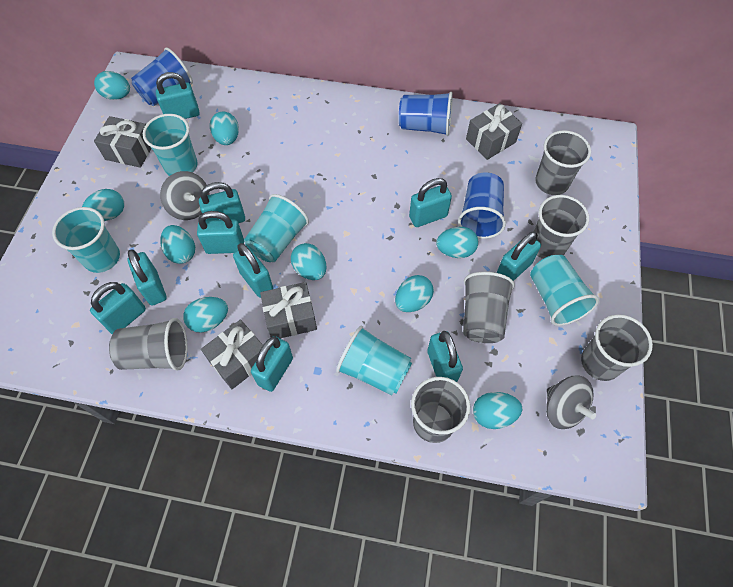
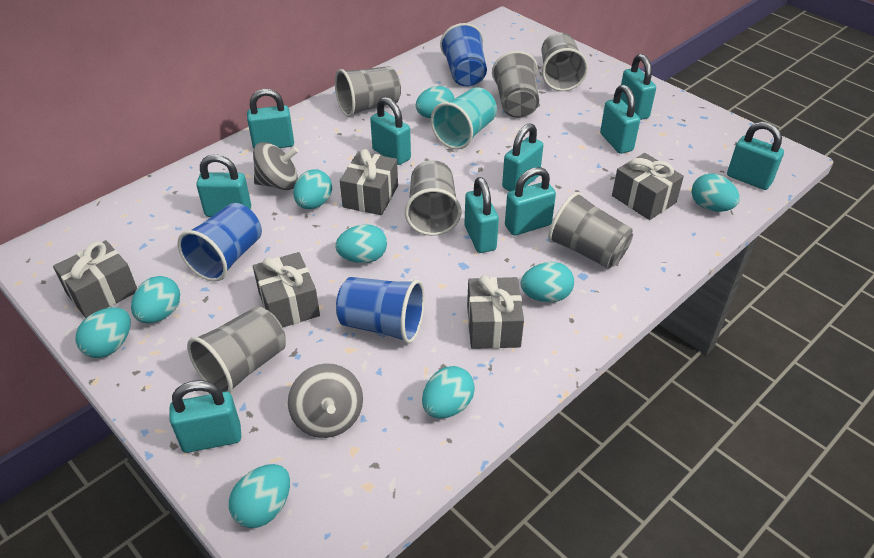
grey gift: [94,116,152,168] [201,319,263,389] [260,282,317,338] [466,103,522,160] = 4 -> [53,240,137,318] [253,252,320,327] [340,149,398,215] [467,276,524,349] [612,153,684,220] = 5
turquoise cup: [52,207,120,273] [143,114,198,176] [244,194,309,262] [336,326,412,395] [530,255,599,326] = 5 -> [431,87,497,150] = 1

